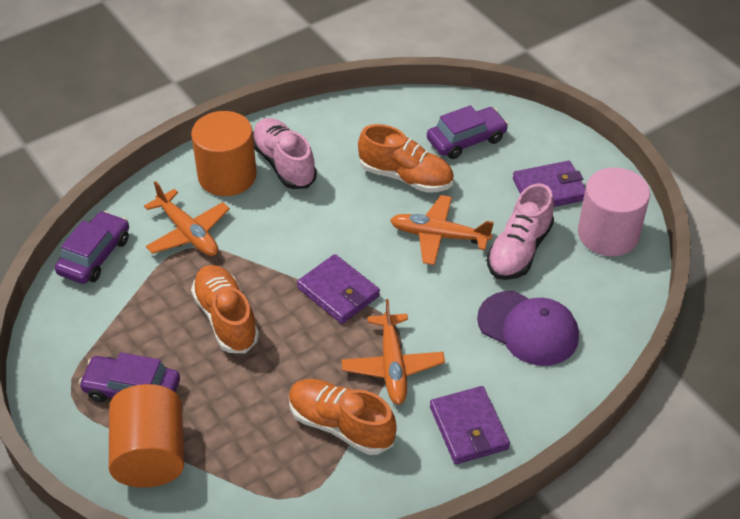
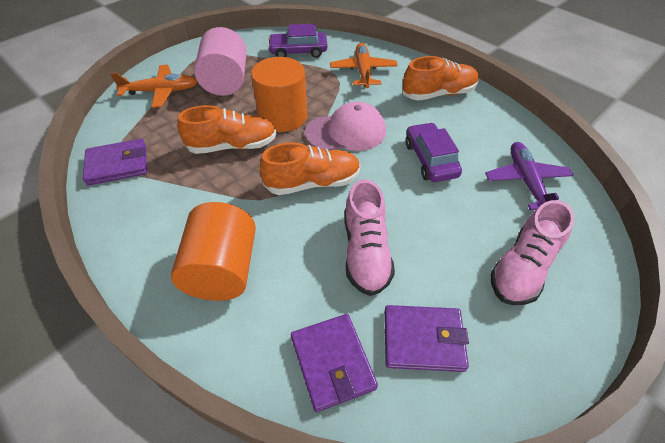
orange plane: [144,181,230,256] [341,299,445,405] [390,195,494,265] = 3 -> [110,65,197,108] [330,43,398,88] = 2
pink cap: none = 0 -> [305,102,386,151] = 1
purple cap: [477,291,579,366] = 1 -> none = 0
purple car: [55,211,129,284] [79,352,180,403] [427,105,508,159] = 3 -> [268,24,327,58] [406,122,462,182] = 2
purple plane: none = 0 -> [485,142,574,210] = 1

